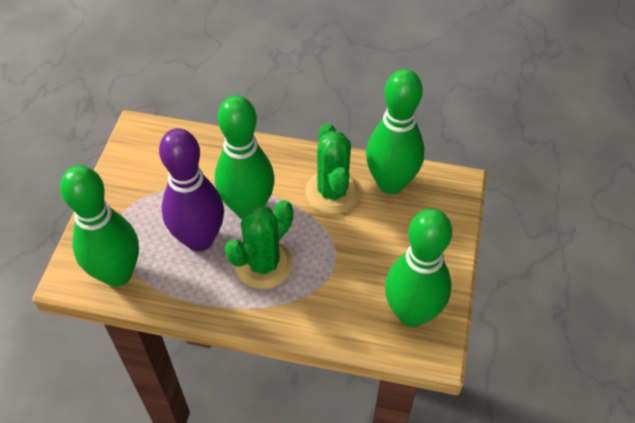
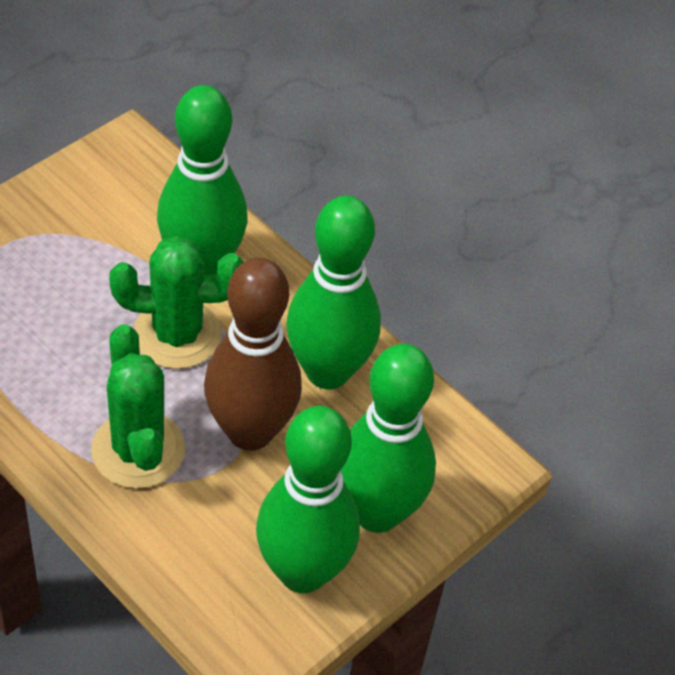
brown bowling pin: none = 0 -> [204,257,302,451] = 1
purple bowling pin: [159,128,224,251] = 1 -> none = 0

